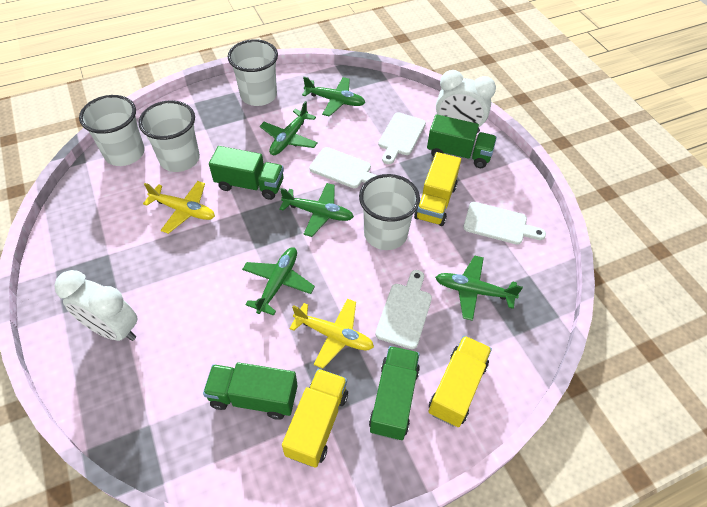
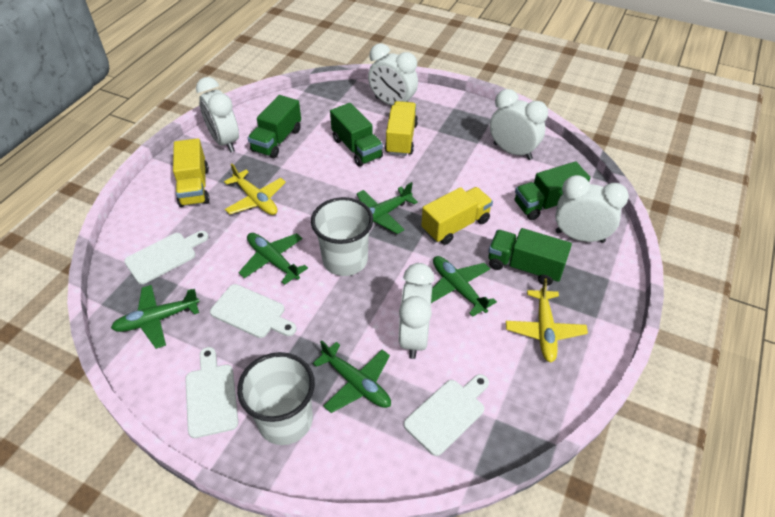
white clock: [54,270,137,341] [436,70,496,133] = 2 -> [196,77,239,152] [368,43,418,105] [398,263,435,359] [490,89,548,160] [555,175,629,243] = 5
white cup: [79,95,145,166] [139,101,200,172] [228,39,278,106] [359,174,420,250] = 4 -> [237,352,315,445] [311,197,373,276] = 2

